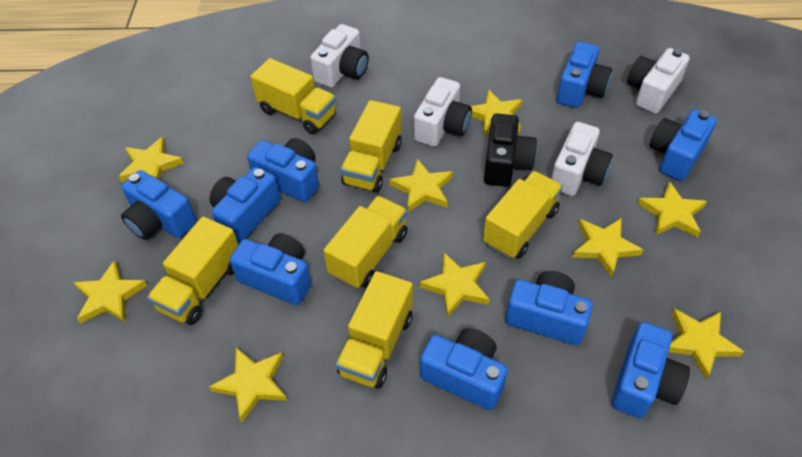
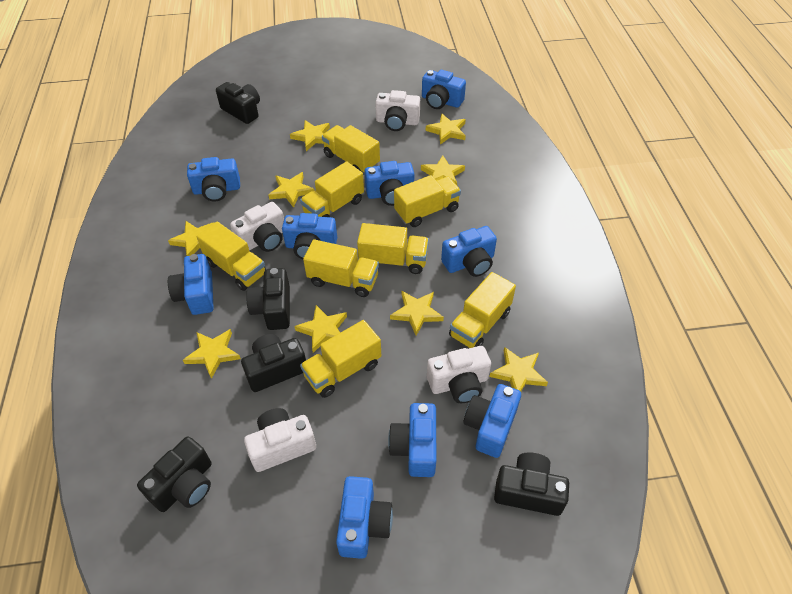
black camera: [484,113,537,187] = 1 -> [137,437,212,512] [216,82,260,124] [241,334,306,392] [246,268,290,330] [494,452,569,516] = 5
yellow truck: [147,217,238,325] [250,58,336,134] [323,196,408,289] [336,271,413,388] [340,100,402,193] [483,171,563,259] = 6 -> [197,222,266,291] [300,161,364,217] [300,320,381,398] [303,239,379,297] [322,125,380,173] [357,223,429,274] [394,175,461,227] [449,272,516,348] = 8

